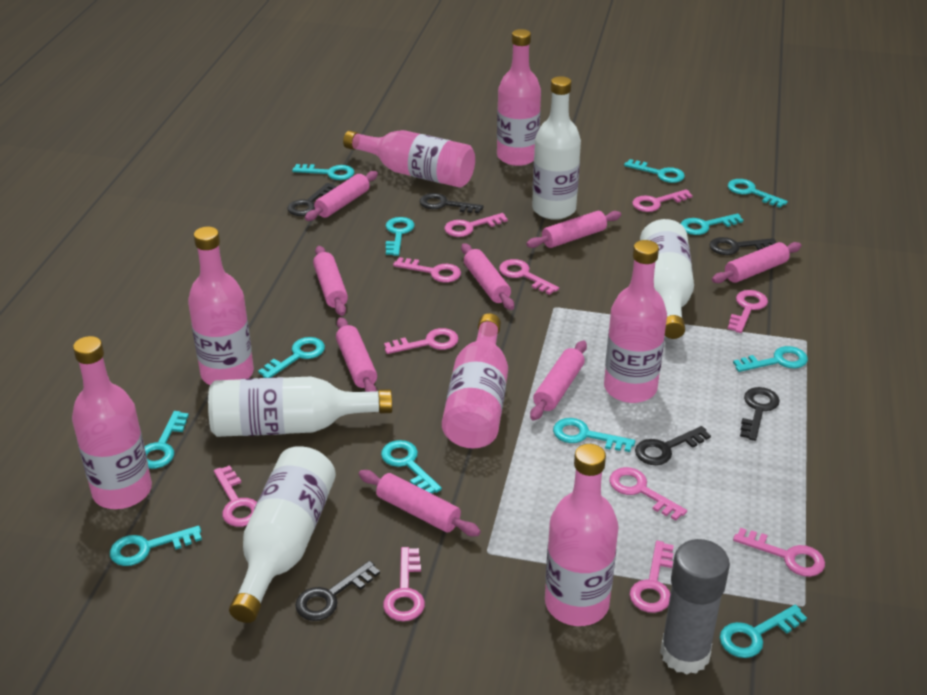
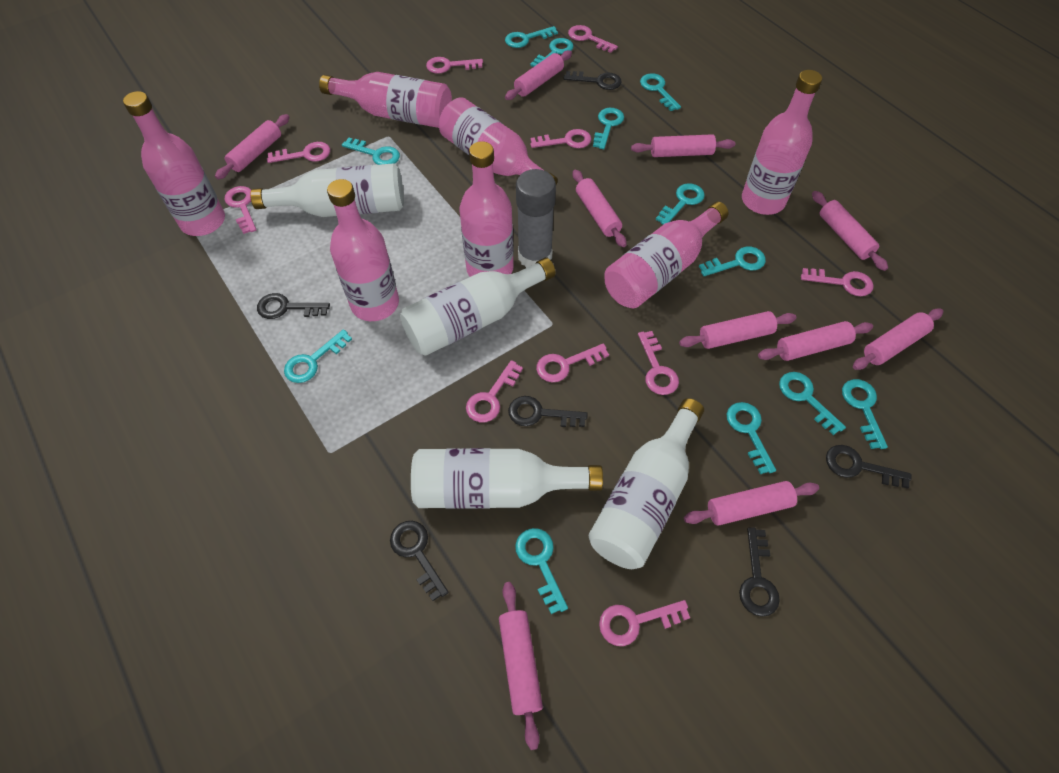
pink key: [214,466,257,527] [383,547,425,621] [384,328,459,354] [393,257,461,283] [444,213,508,237] [499,259,559,295] [609,467,687,521] [629,541,674,613] [632,189,693,212] [728,290,768,333] [733,528,825,577] = 11 -> [224,186,257,234] [267,142,330,163] [426,57,483,74] [466,360,523,422] [530,129,591,148] [536,343,609,382] [568,25,618,53] [599,600,690,646] [638,331,679,395] [801,268,874,296] = 10
pink rolling pin: [305,171,378,221] [313,246,348,316] [336,317,377,392] [359,470,481,536] [461,243,514,310] [526,211,621,248] [530,341,587,421] [712,242,801,283] = 8 -> [215,114,290,179] [499,582,543,750] [505,50,572,100] [573,170,627,247] [631,134,735,157] [679,311,796,349] [684,481,819,525] [758,321,873,361] [812,191,888,271] [853,309,943,370] = 10

